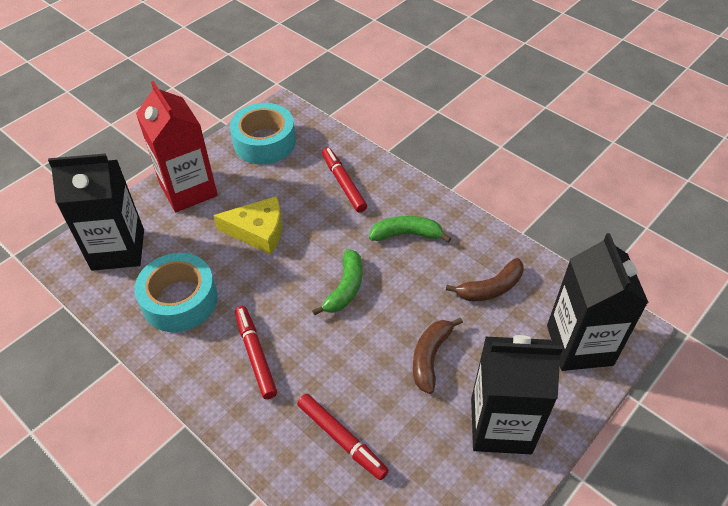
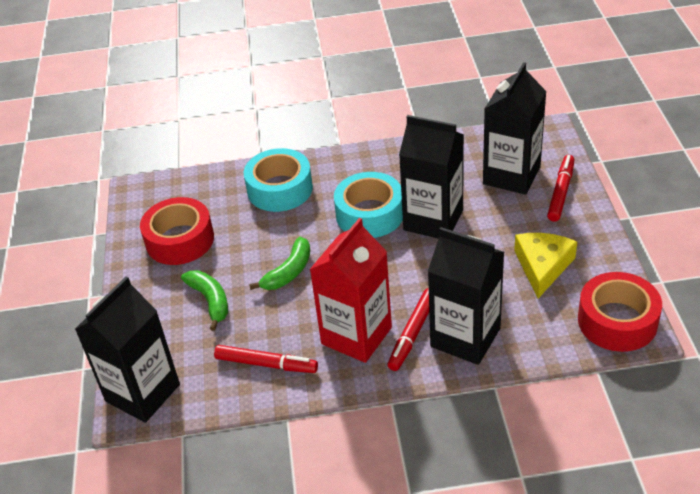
black carton: [48,153,144,271] [471,335,563,454] [547,233,649,371] = 3 -> [75,276,180,423] [399,115,464,239] [428,227,504,365] [483,62,547,195] = 4
brown banana: [413,318,463,394] [446,258,524,302] = 2 -> none = 0
red tape: none = 0 -> [140,197,214,265] [578,272,662,352] = 2

